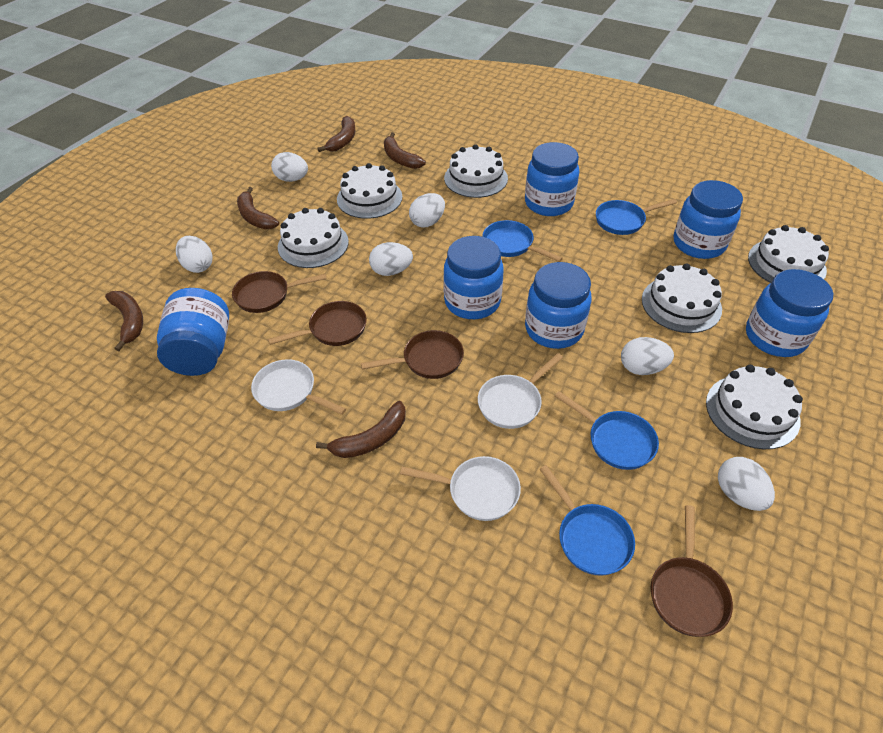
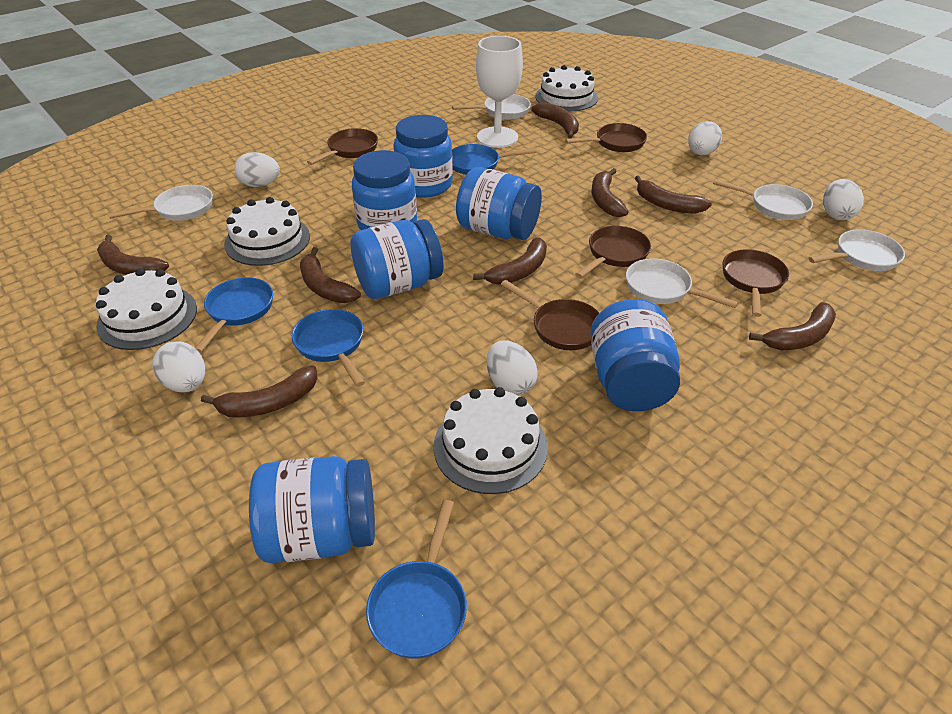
brown banana: [105,291,143,351] [237,187,279,229] [316,401,406,458] [317,116,355,152] [384,132,426,169] = 5 -> [97,235,169,275] [201,365,317,417] [300,247,361,303] [473,237,547,285] [531,102,579,139] [592,168,628,217] [635,176,712,214] [749,302,836,350] = 8
brown pan: [232,271,327,313] [268,301,367,346] [361,330,464,379] [651,505,733,637] = 4 -> [307,128,378,165] [501,280,599,350] [565,123,647,152] [575,226,651,278] [722,249,789,317] = 5
white cake: [278,208,349,268] [337,163,403,219] [444,144,508,198] [642,264,722,333] [706,365,803,449] [748,225,829,283] = 6 -> [96,268,197,350] [224,197,310,266] [433,387,548,494] [535,65,598,112] = 4
white egg: [176,236,213,273] [271,152,308,182] [369,242,413,276] [409,193,445,228] [621,337,674,375] [718,457,775,511] = 6 -> [152,341,205,392] [235,152,280,187] [487,340,538,396] [688,121,722,155] [823,179,864,220] = 5
white goblet: none = 0 -> [476,36,523,148] = 1
white pan: [251,359,346,415] [400,456,521,521] [478,353,563,429] = 3 -> [108,185,213,221] [452,94,531,120] [626,258,738,308] [713,179,813,220] [809,229,905,271] = 5

